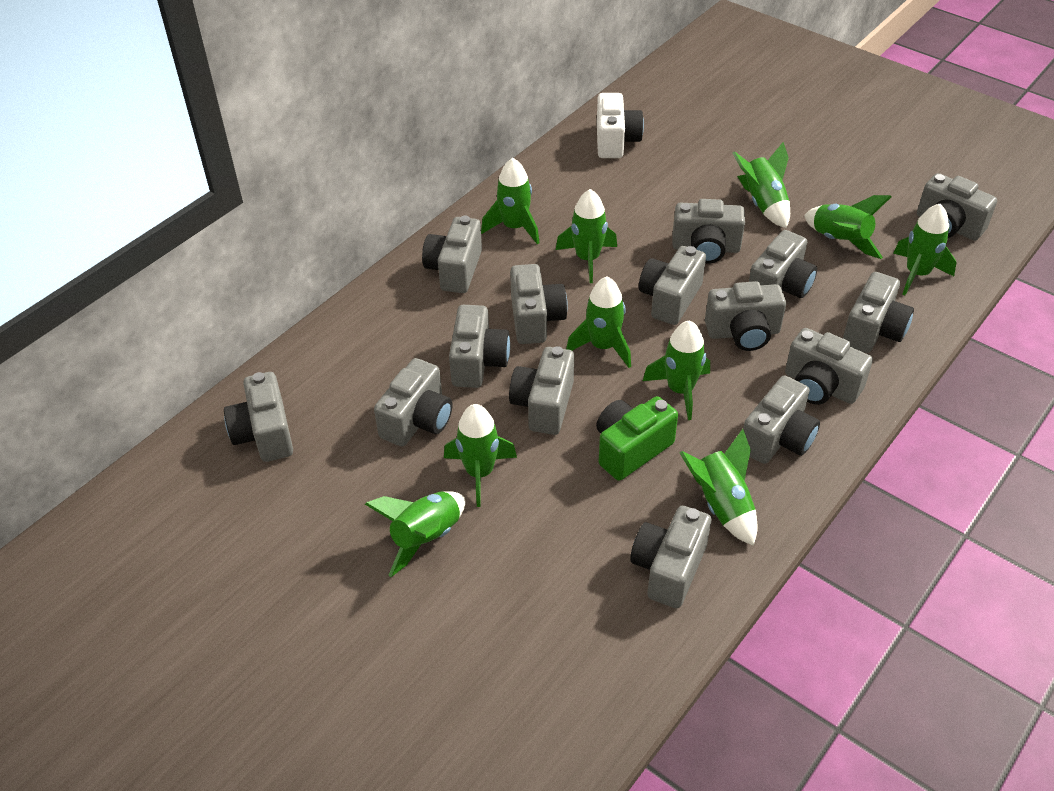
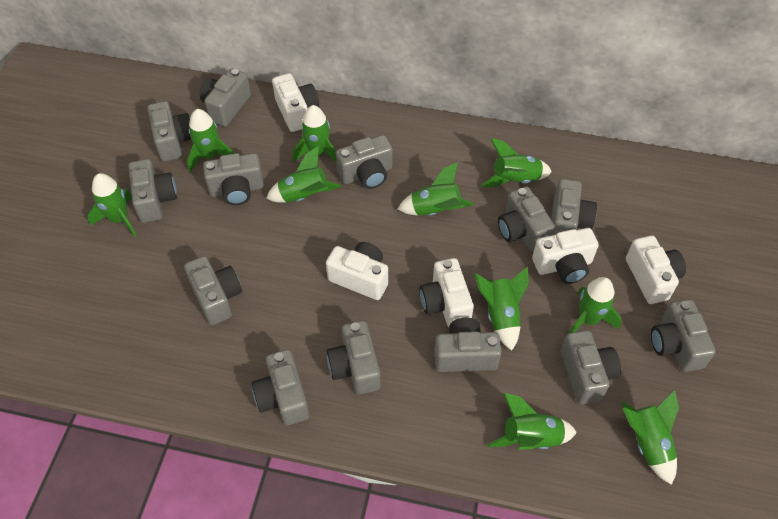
green camera: [596,396,678,481] = 1 -> none = 0
grey camera: [224,372,293,462] [374,358,453,447] [422,216,482,293] [449,305,510,388] [509,346,574,435] [510,264,568,344] [630,506,711,608] [639,246,706,325] [672,199,745,264] [705,281,786,351] [743,375,820,464] [749,230,817,298] [785,328,873,405] [843,272,914,353] [917,173,997,240] = 15 -> [128,159,177,223] [147,101,191,162] [184,256,242,325] [200,68,251,127] [203,153,264,205] [252,349,309,425] [327,320,380,395] [336,135,393,189] [434,318,502,372] [498,186,555,252] [551,179,597,235] [561,330,621,405] [651,299,716,372] = 13
white camera: [597,93,644,158] = 1 -> [272,73,319,132] [326,242,388,300] [419,258,474,327] [532,228,599,284] [626,235,686,304] = 5

